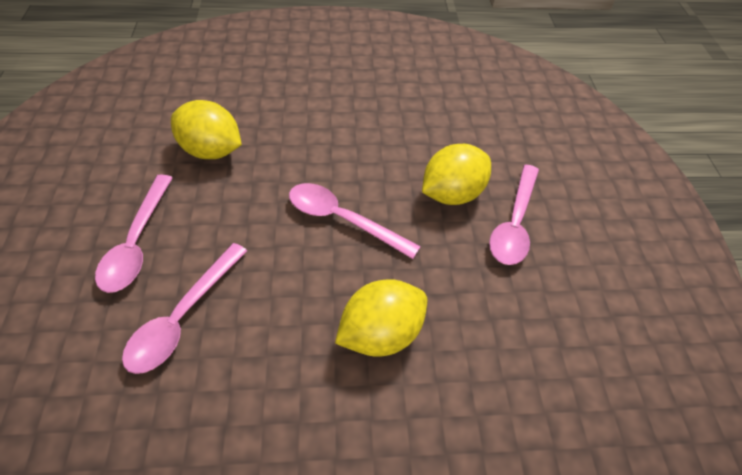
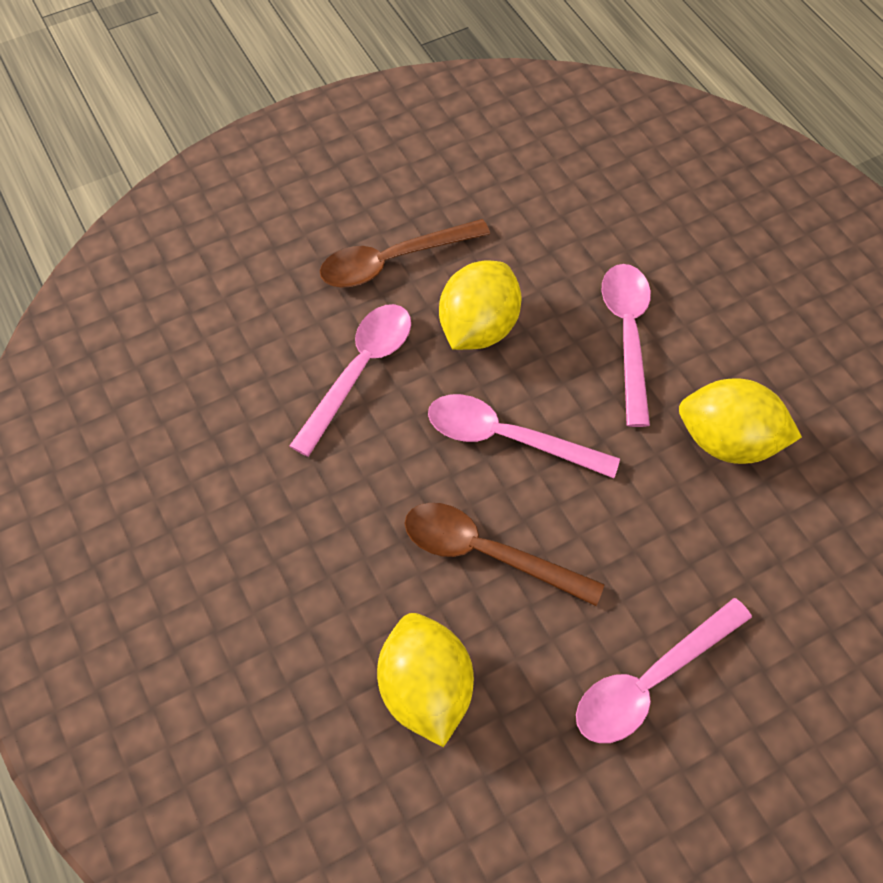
brown spoon: none = 0 -> [320,219,490,287] [404,503,605,606] = 2

